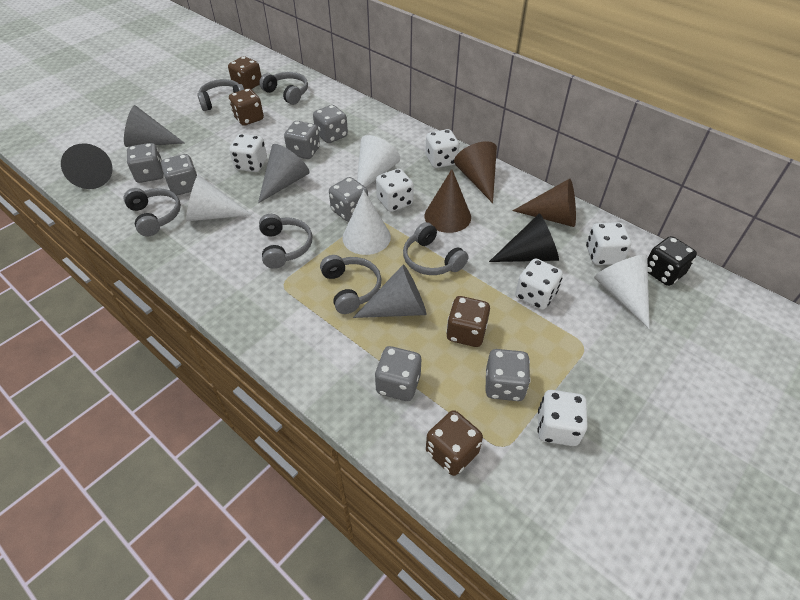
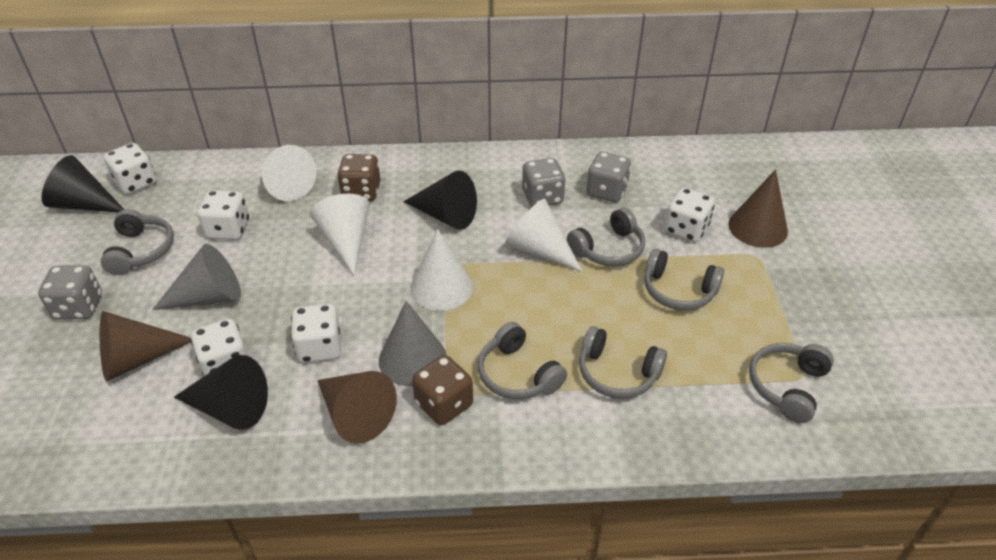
black cone: [61,144,113,189] [489,213,559,262] = 2 -> [42,155,125,212] [174,355,268,430] [403,171,477,230] = 3
black dice: [647,236,697,286] = 1 -> none = 0
brown dice: [228,56,262,89] [229,88,264,126] [426,410,483,476] [446,296,490,347] = 4 -> [337,154,380,201] [412,355,473,425] = 2
grey cone: [124,105,184,147] [258,144,310,203] [353,264,426,318] = 3 -> [152,244,241,310] [379,301,446,386] = 2
grey dice: [127,143,164,183] [161,154,197,196] [284,121,320,159] [313,105,348,143] [329,177,368,222] [375,346,421,401] [486,349,531,401] = 7 -> [38,265,102,319] [522,158,566,207] [586,152,631,202] = 3
white dice: [229,134,267,172] [376,169,414,212] [425,129,459,168] [515,259,563,310] [537,390,588,446] [586,222,631,265] = 6 -> [104,143,156,194] [191,318,248,377] [198,190,249,240] [291,304,341,363] [664,188,715,242] = 5

